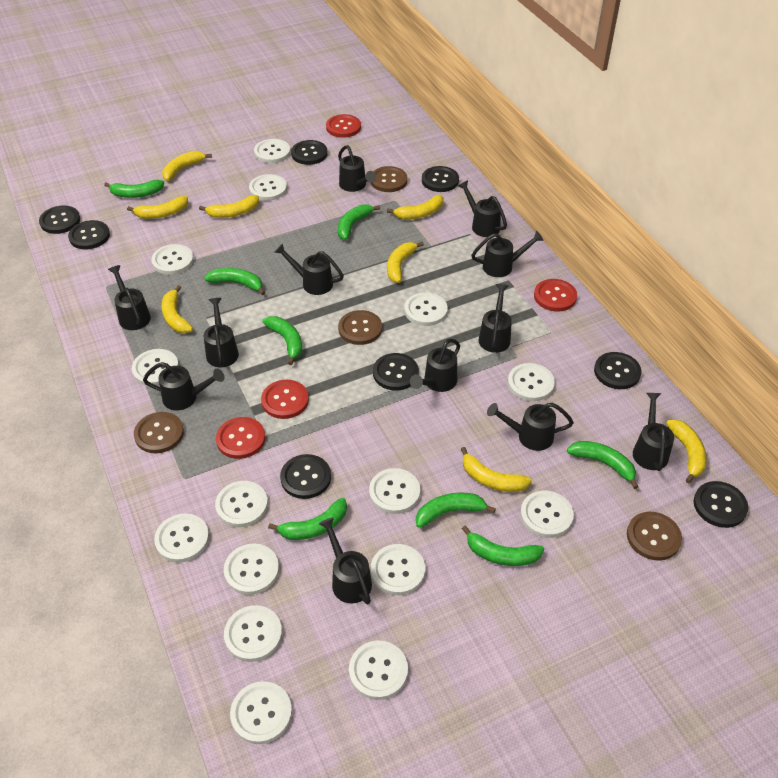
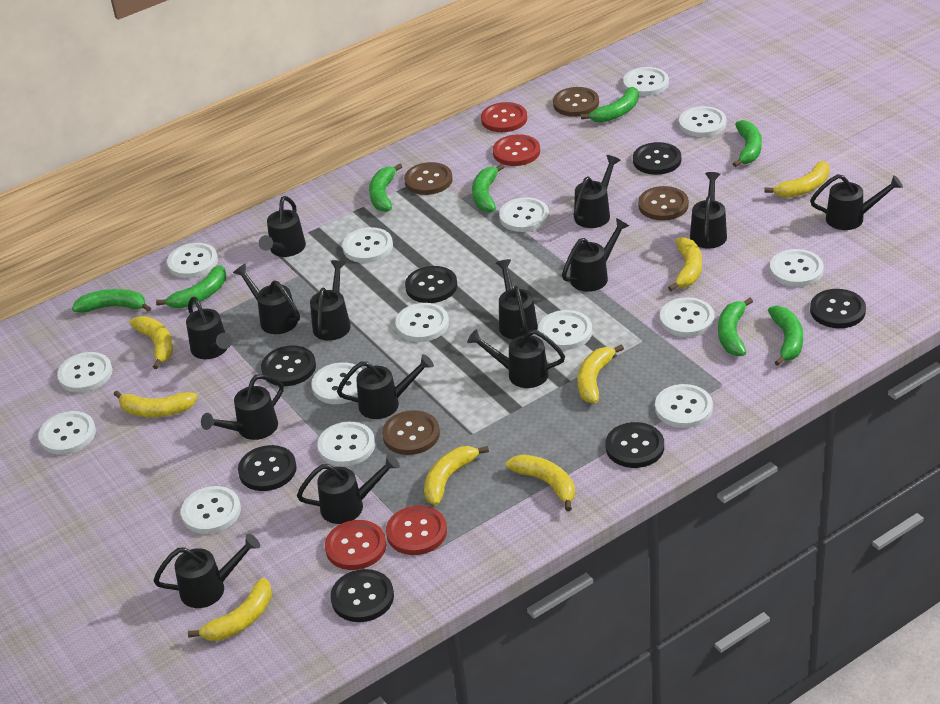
black button: [39,205,80,234] [68,220,110,249] [280,454,331,499] [291,140,328,165] [373,353,419,390] [422,166,459,192] [594,352,641,389] [694,481,748,528] = 8 -> [238,445,297,491] [261,345,316,386] [330,569,394,622] [405,266,457,303] [605,422,664,468] [633,142,681,175] [810,289,866,328] = 7
black watering can: [108,265,151,330] [143,362,225,411] [204,298,239,367] [274,243,344,295] [319,517,372,604] [338,145,376,192] [410,338,460,392] [458,180,507,237] [471,231,544,277] [479,284,512,353] [487,403,574,451] [633,393,674,471] = 12 -> [153,534,260,608] [186,297,232,359] [201,374,284,440] [233,264,300,334] [259,196,306,257] [297,454,400,524] [310,260,351,341] [337,354,434,419] [467,329,565,388] [496,259,538,340] [562,218,629,292] [574,155,620,228] [690,172,727,249] [810,174,903,230] = 14

